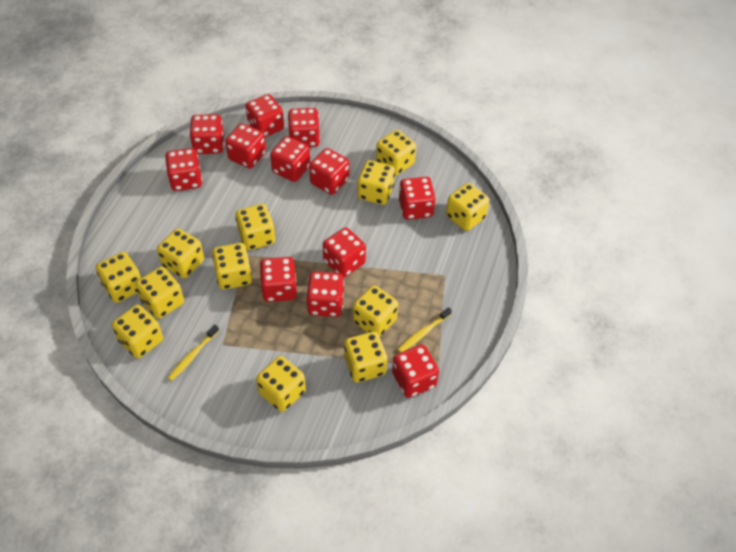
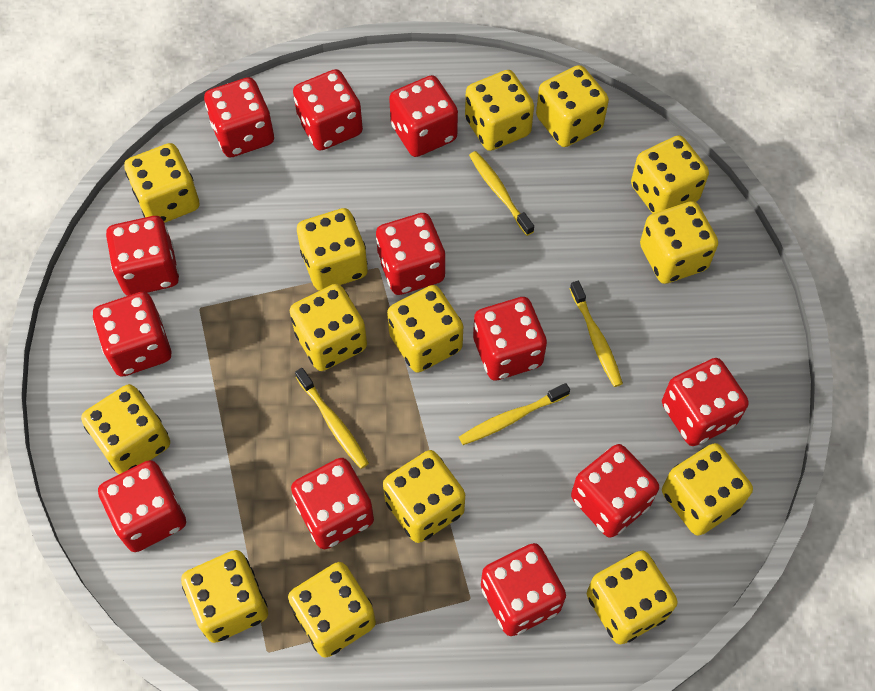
yellow dice: [96,252,141,303] [112,305,163,358] [135,267,184,319] [157,228,204,278] [212,243,252,290] [235,204,275,250] [256,356,306,412] [344,332,387,383] [353,285,398,337] [358,160,395,205] [376,130,416,176] [446,183,490,231] = 12 -> [81,384,170,474] [124,143,199,223] [181,550,268,643] [288,562,376,657] [290,284,367,371] [297,208,368,291] [383,450,465,543] [387,285,463,373] [465,70,534,151] [536,65,609,147] [587,550,678,644] [631,135,709,214] [640,201,718,284] [662,443,753,536] = 14
yellow toothbrush: [168,324,219,381] [398,307,452,353] = 2 -> [295,368,369,469] [459,383,570,445] [469,151,534,236] [570,281,623,387] = 4

